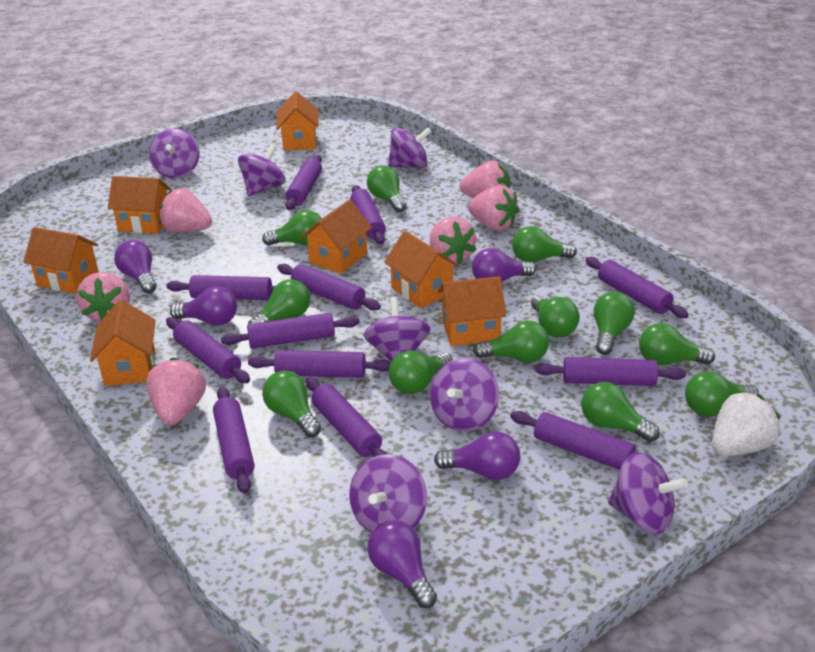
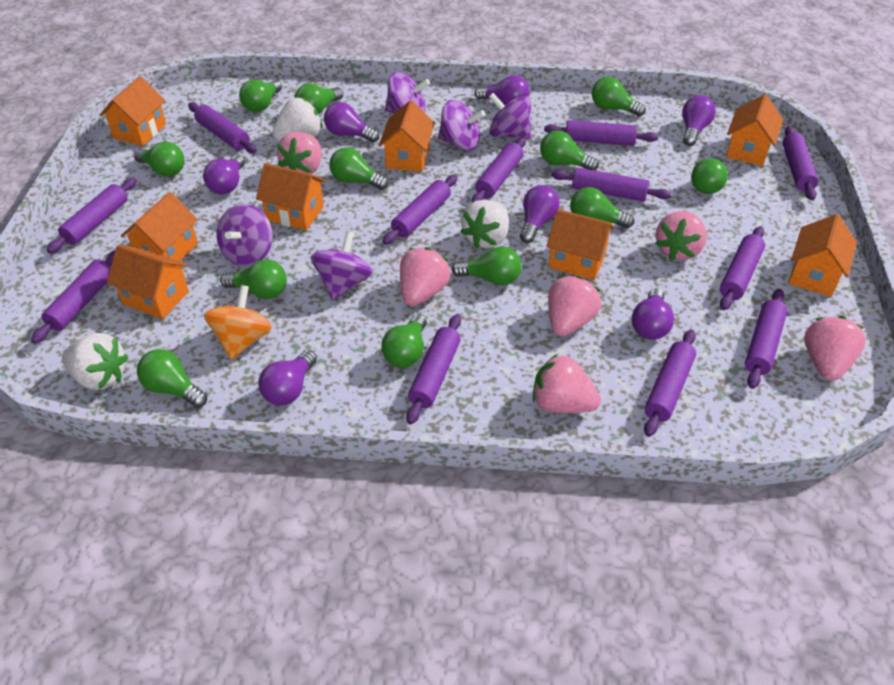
orange house: [23,227,99,294] [90,300,156,386] [108,176,171,234] [276,91,319,151] [301,200,372,274] [384,231,459,308] [438,276,506,346] = 7 -> [100,76,166,146] [107,245,189,319] [121,192,198,261] [256,163,326,230] [379,101,435,172] [546,209,615,280] [726,94,783,166] [788,214,857,297] = 8
orange spinning top: none = 0 -> [204,285,272,360] = 1
purple light bulb: [114,240,157,293] [170,286,237,326] [367,520,437,608] [434,431,520,480] [472,248,536,282] = 5 -> [203,155,245,194] [258,350,317,405] [324,102,380,142] [474,75,530,105] [520,185,560,243] [632,288,674,340] [682,95,716,146] = 7
purple spinning top: [149,128,200,178] [238,144,286,196] [349,454,427,533] [363,297,430,362] [388,127,432,168] [430,358,499,431] [608,452,688,534] = 7 -> [216,204,273,266] [311,231,373,301] [385,72,430,113] [438,100,485,151] [489,93,531,139] = 5
white strawberry: [712,391,781,456] = 1 -> [62,333,128,390] [272,98,323,142] [461,200,509,249] = 3

